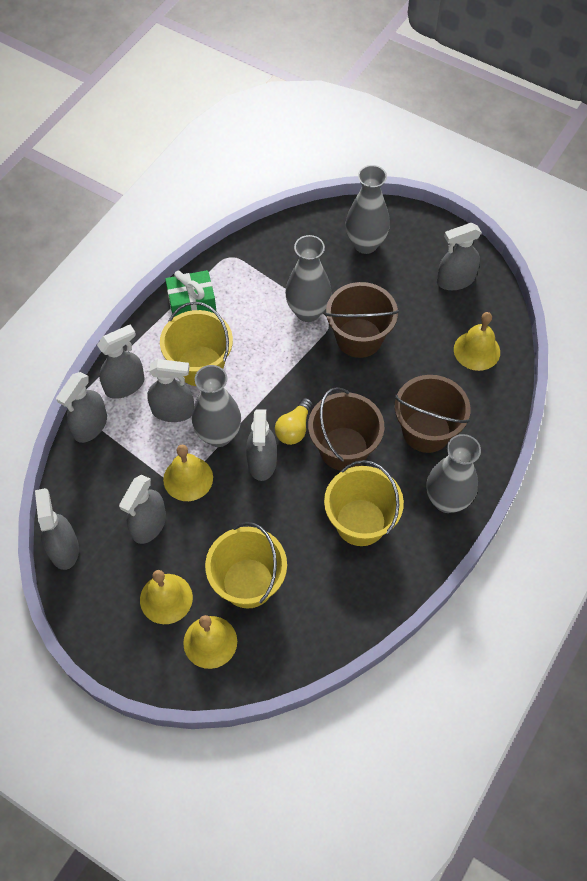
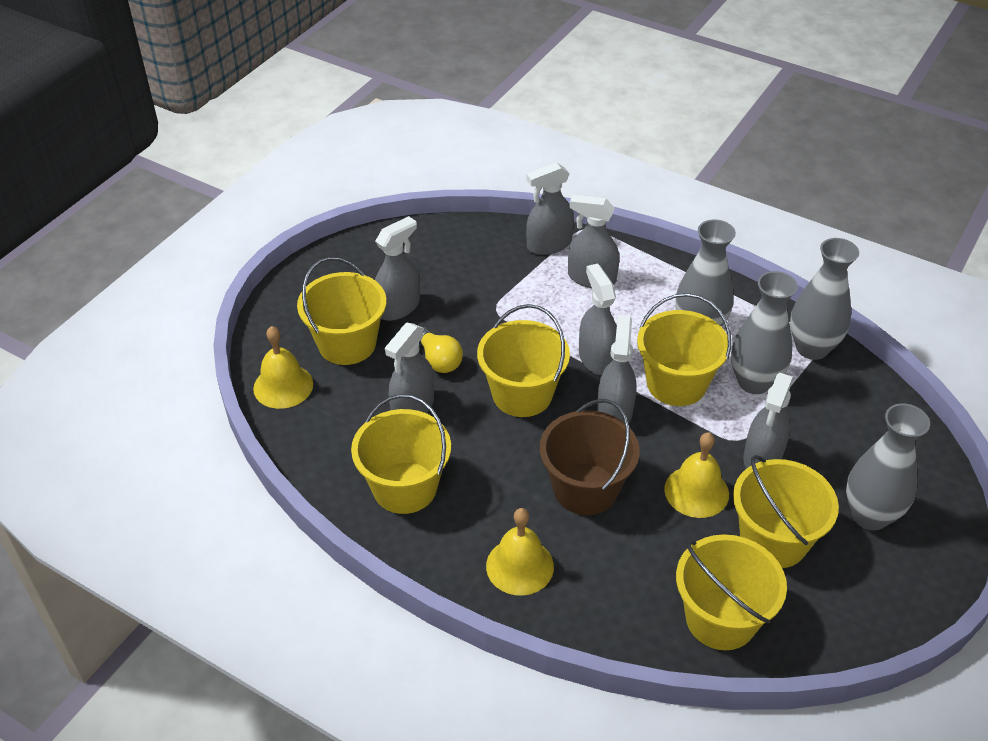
brown bucket: [308,387,384,471] [325,282,399,358] [395,375,470,453] = 3 -> [539,399,640,515] = 1
green gift: [165,270,216,317] = 1 -> none = 0
yellow bell: [140,570,193,624] [163,445,213,501] [183,615,237,669] [454,312,500,371] = 4 -> [253,326,313,409] [486,508,554,596] [664,432,729,518] = 3
yellow bucket: [160,302,233,386] [205,522,287,608] [324,460,404,546] = 3 -> [297,257,387,365] [351,394,451,514] [477,304,570,417] [637,293,731,406] [676,534,787,650] [733,455,839,568] = 6

